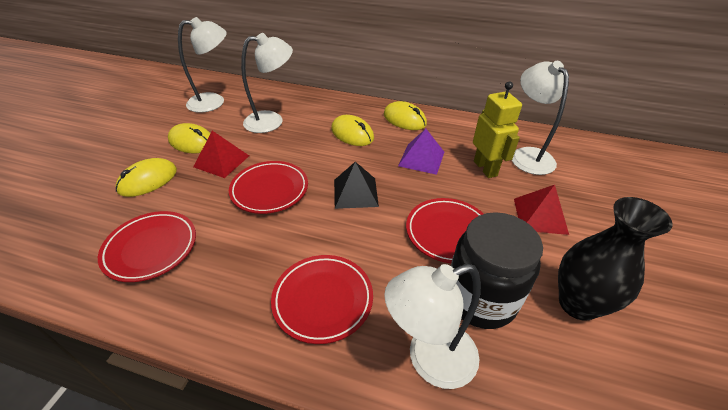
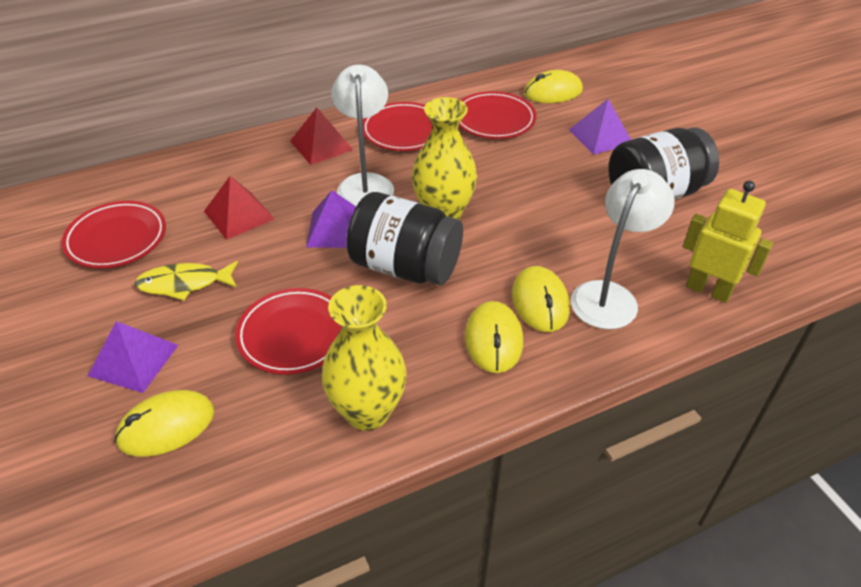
black jar: [451,212,543,329] = 1 -> [346,192,463,285] [608,128,719,200] = 2
black pyramid: [334,162,379,209] = 1 -> none = 0
black vase: [558,197,672,321] = 1 -> none = 0
purple pyramid: [398,129,444,175] = 1 -> [88,321,178,393] [306,190,356,248] [569,99,631,155] = 3
white lamp: [178,17,227,113] [241,33,293,133] [384,264,481,389] [512,61,569,175] = 4 -> [331,64,394,206] [571,169,675,329] = 2
yellow fish: none = 0 -> [134,261,238,301] = 1
yellow vase: none = 0 -> [321,285,407,431] [412,97,477,220] = 2

